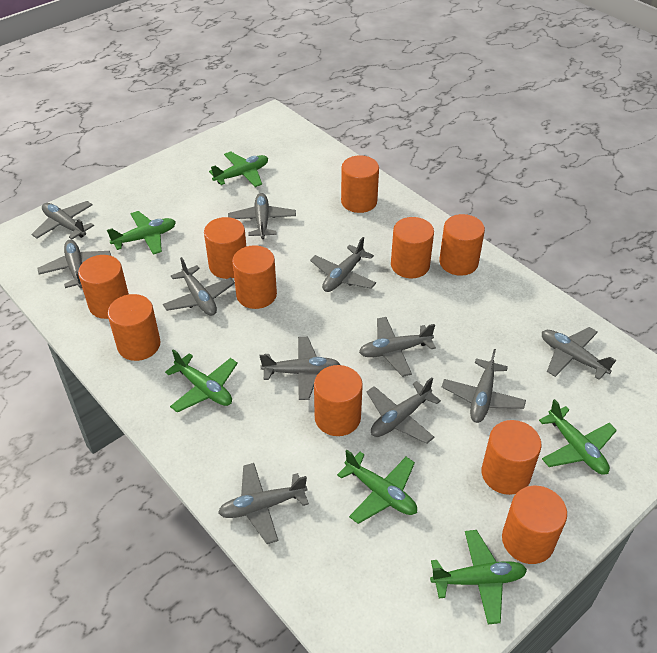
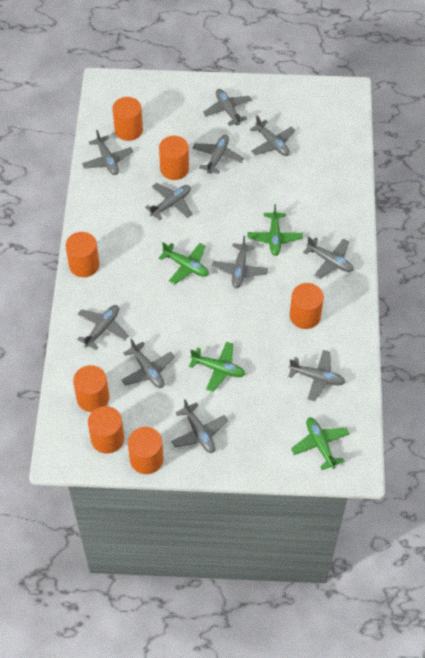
green plane: [107,211,176,255] [165,349,238,412] [209,151,268,187] [337,450,417,524] [430,530,527,625] [539,399,617,475] = 6 -> [159,242,209,285] [189,342,245,392] [248,204,303,256] [291,418,349,470] = 4
orange cylinder: [78,255,129,319] [108,294,161,361] [204,217,246,279] [232,245,277,309] [314,365,363,436] [341,155,379,213] [391,217,434,278] [439,214,485,276] [482,420,542,495] [502,486,567,564] = 10 -> [65,232,99,277] [73,365,109,412] [88,406,124,454] [112,97,143,141] [128,427,163,474] [159,136,189,180] [290,283,324,329] = 7

